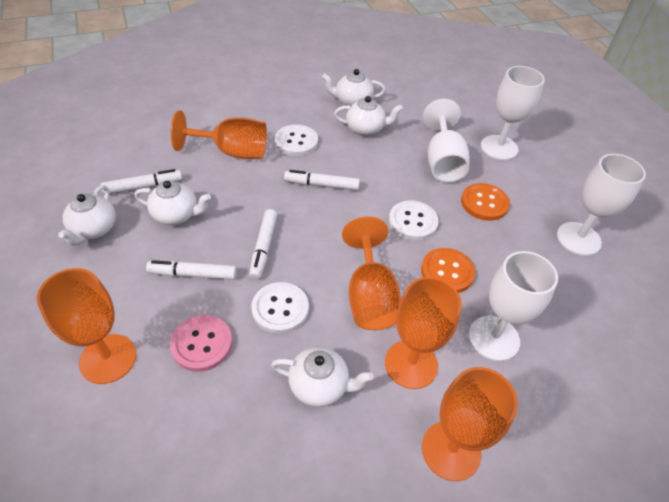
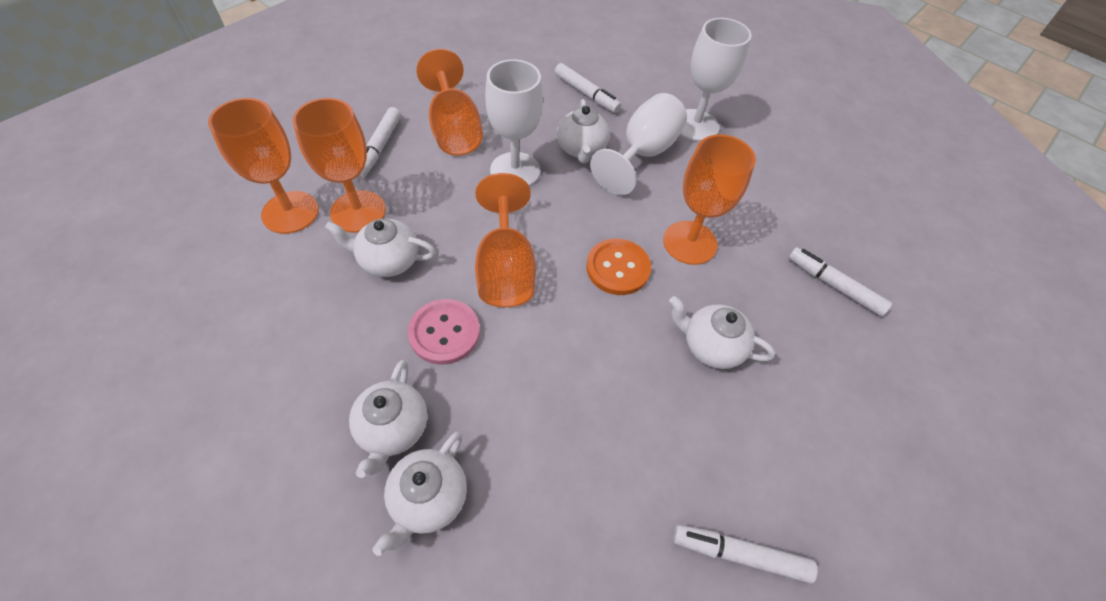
orange button: [421,248,475,293] [461,183,510,221] = 2 -> [586,239,651,295] = 1
white button: [251,282,309,334] [275,124,318,156] [389,200,439,240] = 3 -> none = 0
white goblet: [423,99,469,182] [469,251,558,361] [481,66,545,160] [557,154,646,256] = 4 -> [485,59,543,186] [590,93,687,195] [680,18,752,142] = 3

